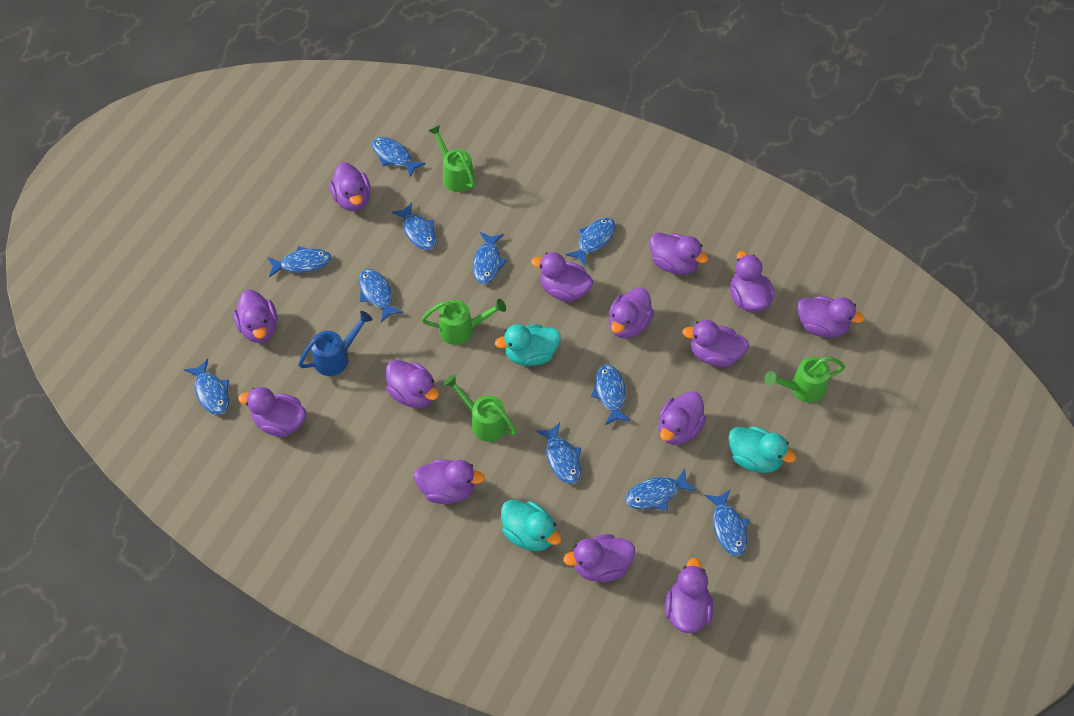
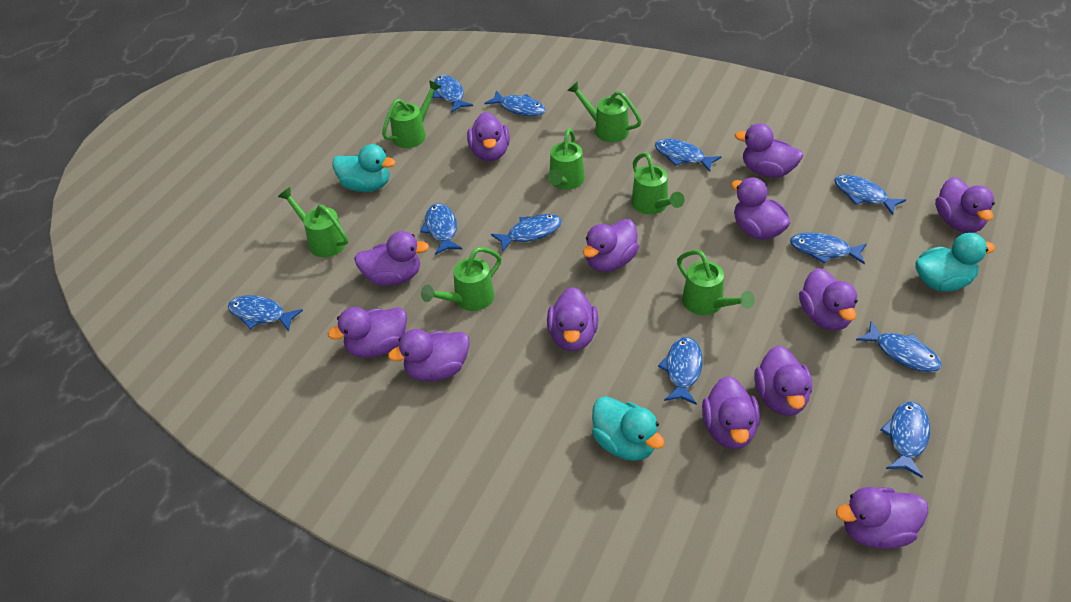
blue watering can: [298,311,372,376] = 1 -> none = 0
green watering can: [422,299,506,345] [428,125,475,192] [444,375,517,442] [764,356,845,403] = 4 -> [278,187,348,257] [382,80,441,148] [421,247,502,311] [547,128,585,190] [567,81,642,142] [631,152,685,215] [677,250,755,315] = 7
purple duck: [233,290,277,343] [238,387,306,437] [329,162,371,211] [386,360,439,408] [414,459,485,504] [531,252,593,302] [563,534,635,582] [609,287,654,339] [650,232,708,275] [658,391,706,445] [665,558,713,633] [682,320,749,367] [730,251,775,312] [797,296,864,338] = 14 -> [328,307,407,358] [354,231,429,286] [388,329,470,382] [467,112,510,161] [547,287,598,351] [583,219,639,272] [702,376,760,449] [731,177,790,240] [735,123,803,178] [754,345,812,416] [799,268,858,330] [836,487,928,549] [935,177,995,233] = 13

